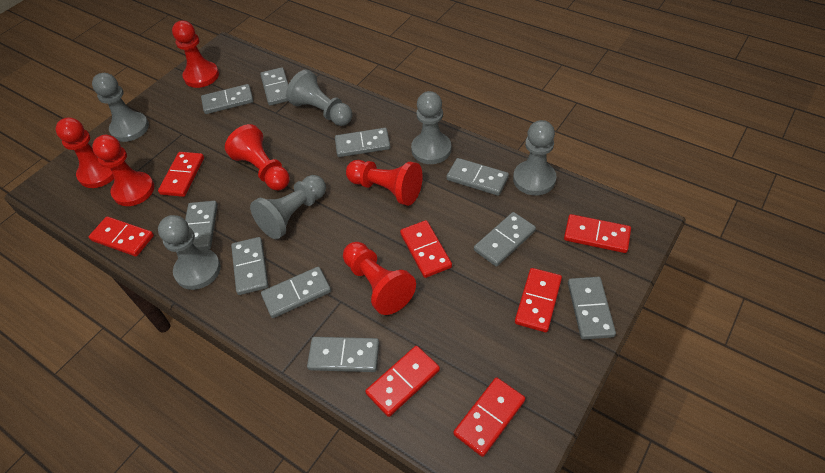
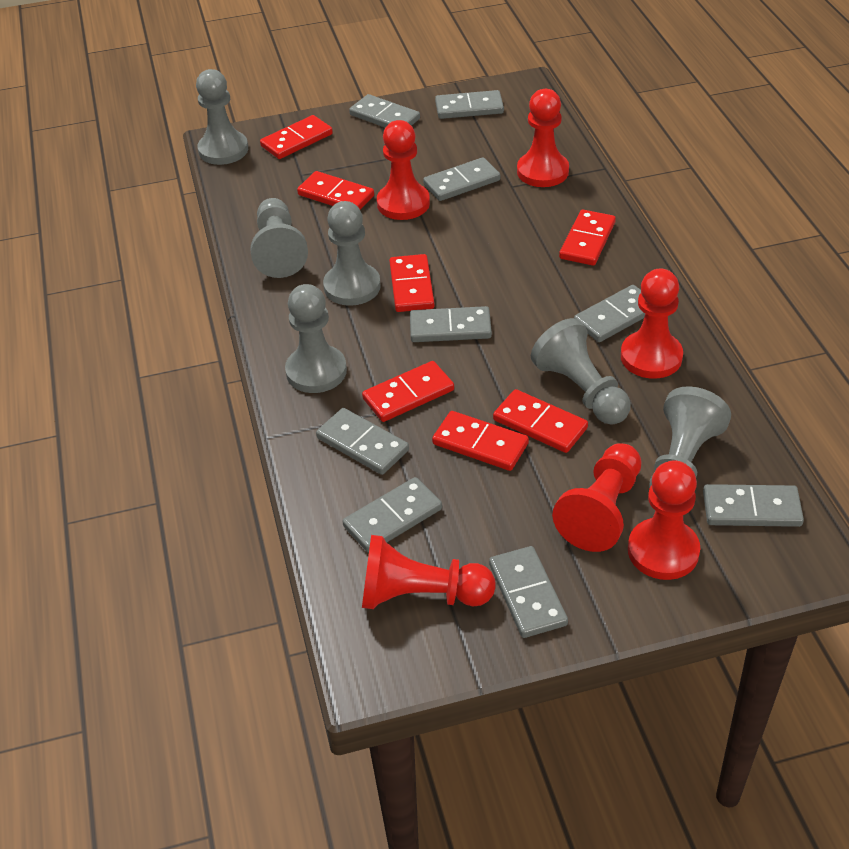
grey domino: [185,201,218,249] [201,84,254,114] [231,237,269,295] [260,67,289,106] [261,267,331,318] [307,337,379,372] [335,128,390,157] [446,158,509,196] [474,212,536,266] [568,277,616,339] = 10 -> [316,408,409,475] [342,477,442,553] [349,94,420,128] [410,306,492,342] [423,157,500,201] [435,90,504,119] [489,546,568,638] [574,285,645,342] [703,484,804,527] = 9

